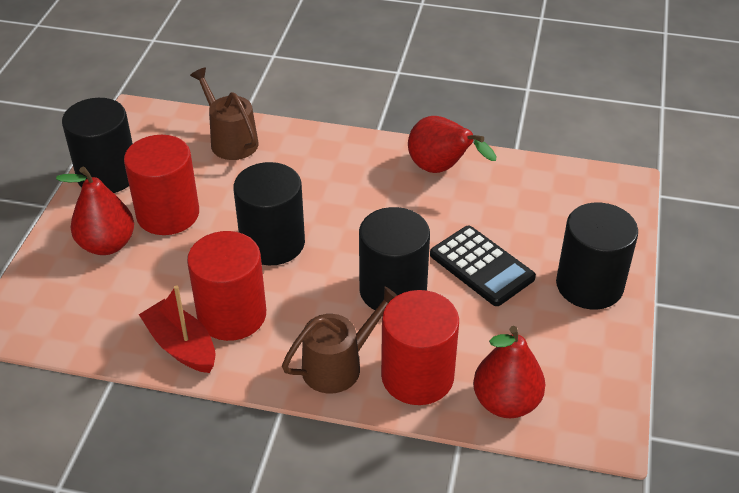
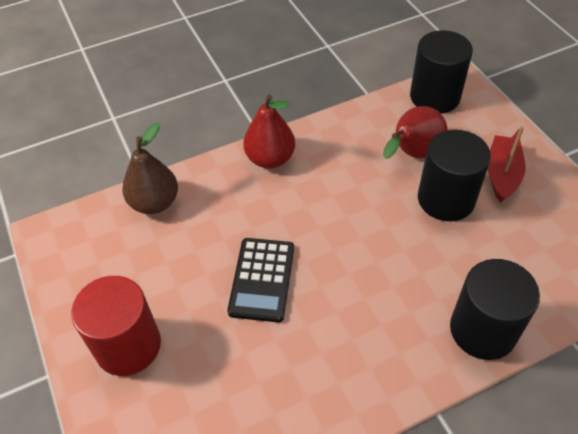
black cylinder: [62,98,133,193] [233,162,305,265] [359,207,430,310] [556,203,638,309] = 4 -> [410,30,473,114] [418,130,491,221] [450,259,540,360] = 3
brown pear: none = 0 -> [122,123,178,214] = 1
brown watering can: [190,67,258,160] [282,287,398,394] = 2 -> none = 0
red cylinder: [124,135,199,235] [187,231,266,341] [381,290,459,405] = 3 -> [71,276,161,376] = 1
red pear: [56,166,134,255] [408,116,496,173] [473,326,545,418] = 3 -> [243,94,295,168] [383,106,448,159] = 2

